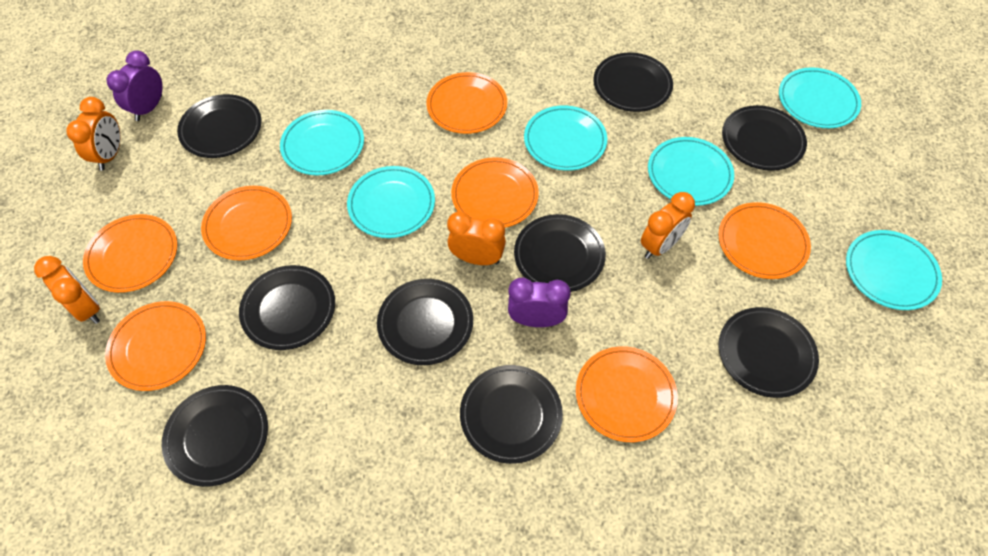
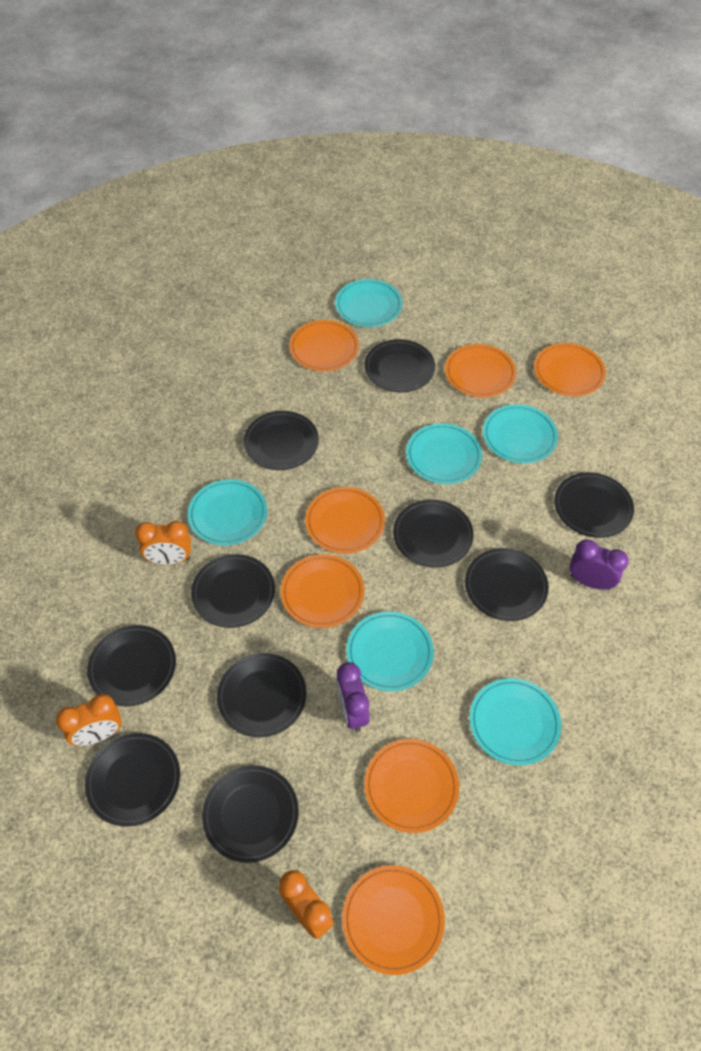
black plate: [162,385,268,487] [177,94,261,158] [239,265,335,350] [377,279,473,365] [460,365,563,464] [514,214,606,292] [593,53,673,112] [719,307,819,398] [722,105,807,171] = 9 -> [85,733,180,827] [87,625,176,706] [191,554,275,628] [202,765,299,863] [217,653,307,737] [244,411,319,470] [364,339,435,392] [393,499,474,568] [465,548,549,621] [554,472,634,538] = 10
orange clock: [34,256,100,324] [66,97,120,171] [447,212,506,265] [641,192,695,259] = 4 -> [56,694,122,746] [135,521,191,565] [279,870,334,939] = 3

